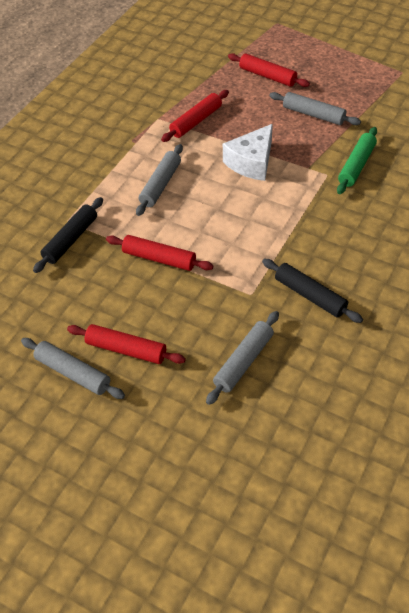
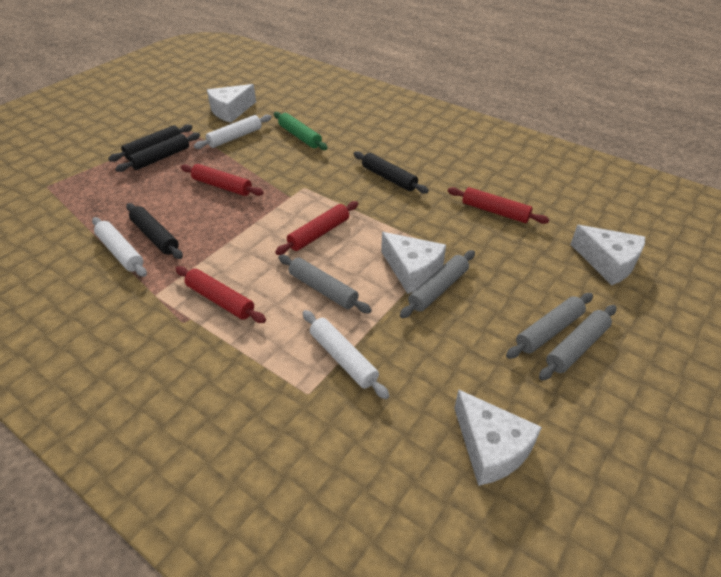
black rolling pin: [33,197,103,273] [262,259,363,323] = 2 -> [108,124,193,162] [115,133,200,172] [126,203,183,259] [353,151,429,194] = 4
white cheese: [223,124,273,181] = 1 -> [207,84,256,123] [381,232,446,294] [454,389,542,486] [570,225,645,285] = 4
white rolling pin: none = 0 -> [92,217,147,277] [194,115,272,149] [303,310,389,399] = 3

